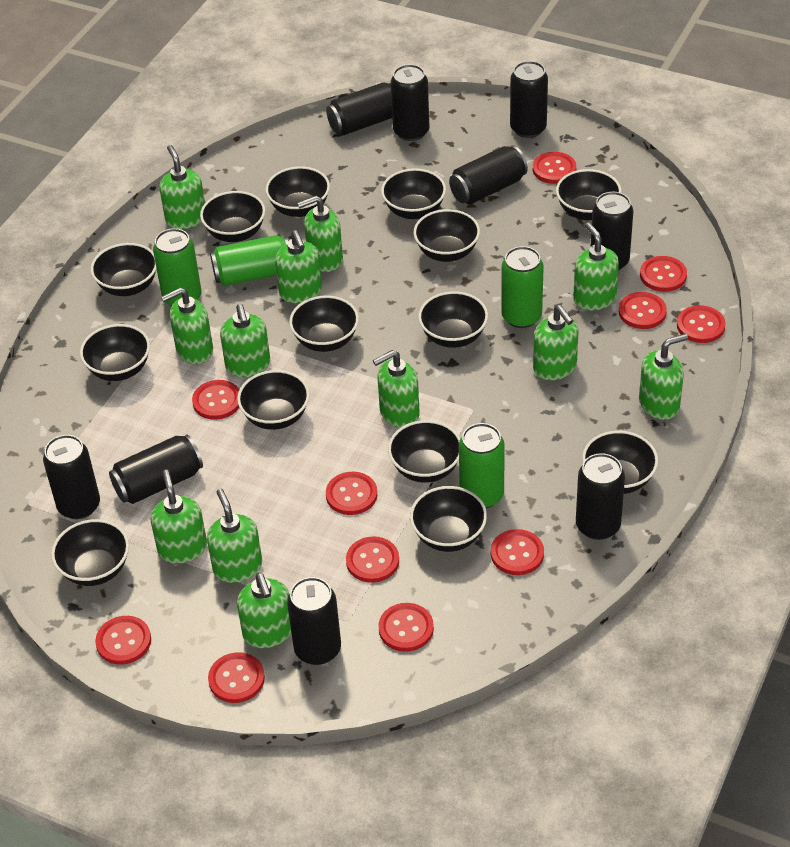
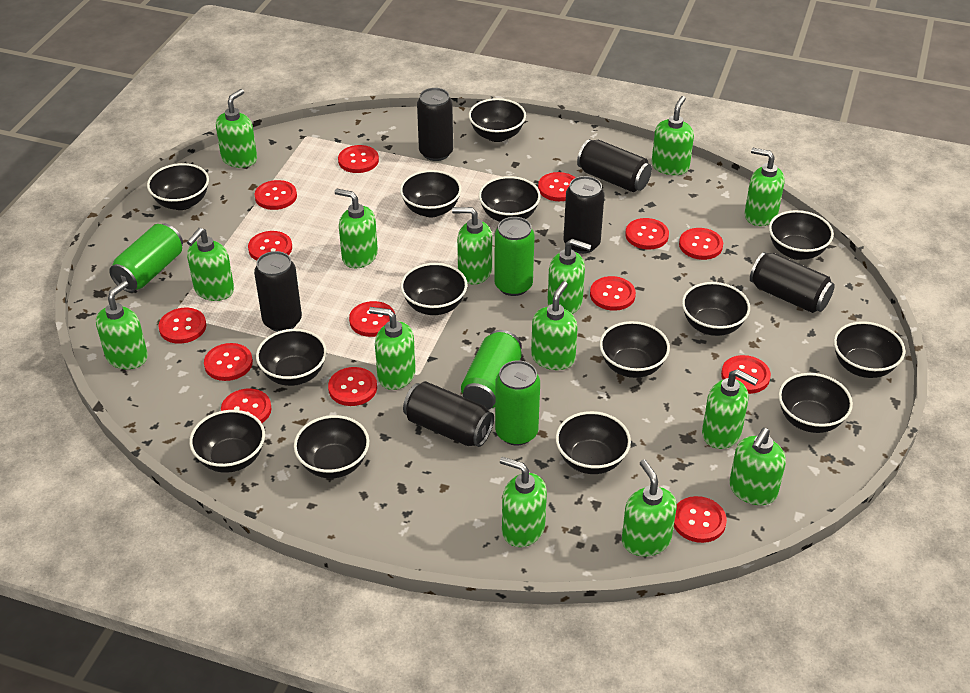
black can: [43,435,100,519] [109,435,203,504] [287,577,341,665] [326,82,392,135] [391,64,429,141] [449,146,528,205] [510,61,548,138] [576,453,625,540] [591,192,633,271] = 9 -> [254,251,302,332] [403,381,494,447] [417,88,453,161] [563,176,604,254] [577,139,652,192] [750,252,835,313] = 6
green soap dispenser: [151,470,207,564] [159,145,205,229] [161,288,213,364] [207,489,262,583] [220,304,270,377] [237,573,291,648] [275,230,322,303] [297,196,343,272] [373,350,420,428] [533,305,579,380] [573,223,619,311] [639,333,688,420] = 12 -> [96,281,148,369] [187,228,234,301] [216,89,257,168] [335,189,378,268] [369,307,416,390] [452,207,492,285] [500,457,547,547] [531,281,578,370] [547,239,592,314] [622,459,677,557] [652,96,694,175] [702,369,758,449] [729,428,786,505] [744,148,785,226] = 14
red button: [95,616,151,665] [192,380,239,420] [208,652,265,703] [326,472,377,515] [346,536,399,583] [378,603,434,652] [491,529,544,575] [533,152,576,184] [619,292,667,329] [640,256,687,292] [677,305,726,343] = 11 -> [158,308,206,344] [204,343,253,381] [221,389,272,423] [248,231,292,261] [255,180,297,210] [328,367,377,406] [338,145,379,173] [349,301,395,337] [538,172,575,201] [590,276,636,311] [625,218,669,250] [674,496,727,543] [679,228,723,260] [721,355,771,394] = 14

